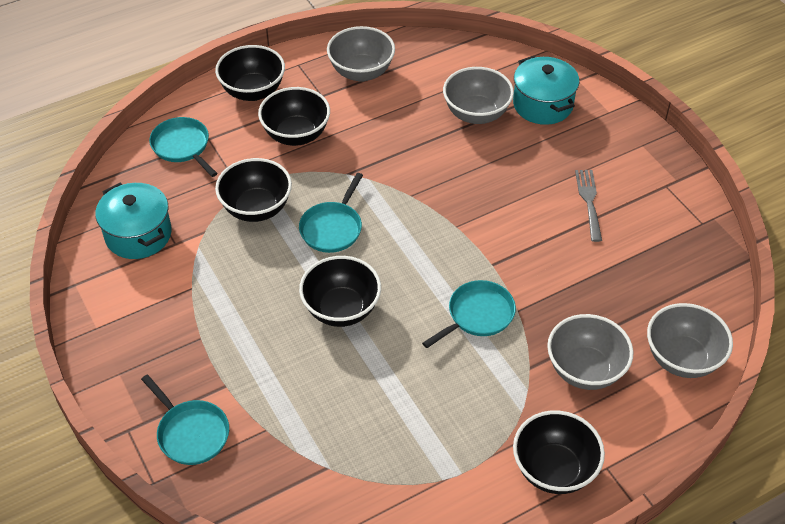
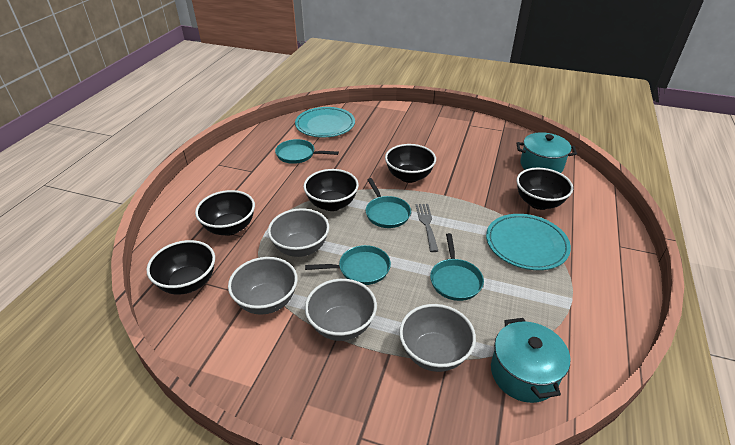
turquoise plate: none = 0 -> [295,107,355,138] [486,214,571,270] = 2

